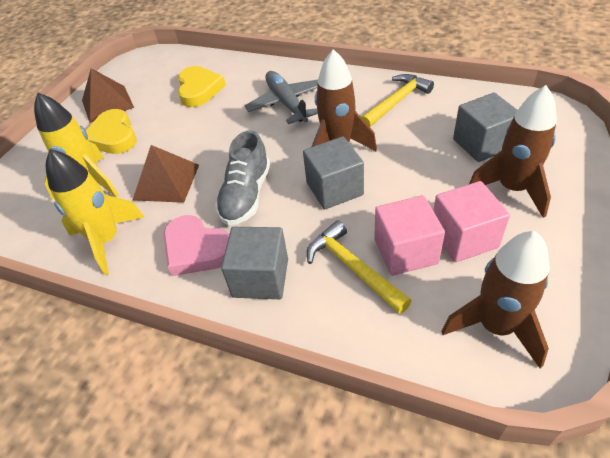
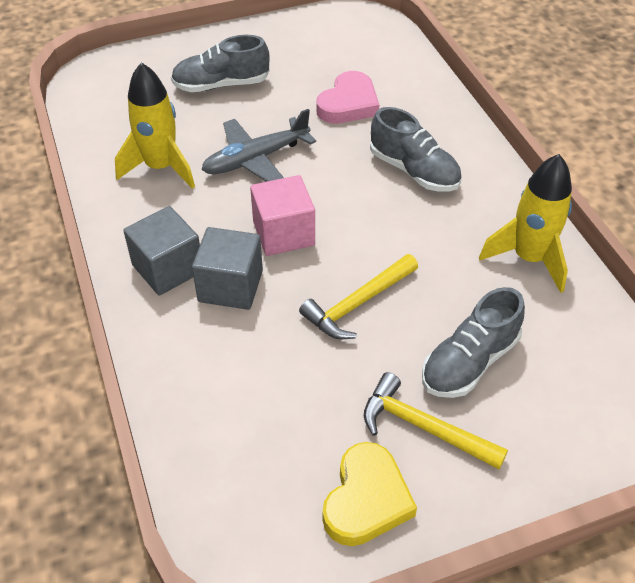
brown pyramid: [82,68,134,123] [133,145,199,203] = 2 -> none = 0
brown rocket: [312,49,377,151] [441,231,550,368] [469,85,557,218] = 3 -> none = 0
grey cube: [221,227,288,299] [303,136,364,209] [453,93,517,162] = 3 -> [123,206,200,296] [192,227,263,310] = 2
grey shoe: [215,130,270,226] = 1 -> [171,35,270,92] [370,107,462,192] [422,287,525,398] = 3
pink cube: [374,195,445,276] [433,181,510,262] = 2 -> [250,175,315,256] = 1
yellow heart: [86,109,137,154] [178,66,226,107] = 2 -> [322,442,417,546] = 1

